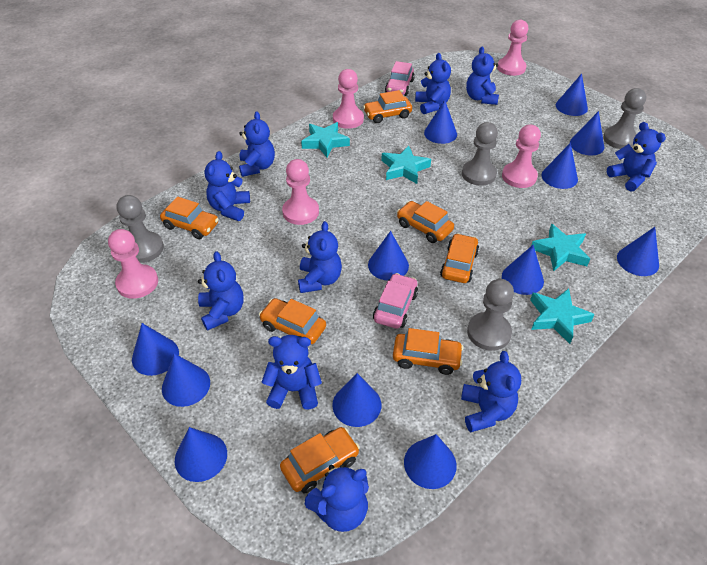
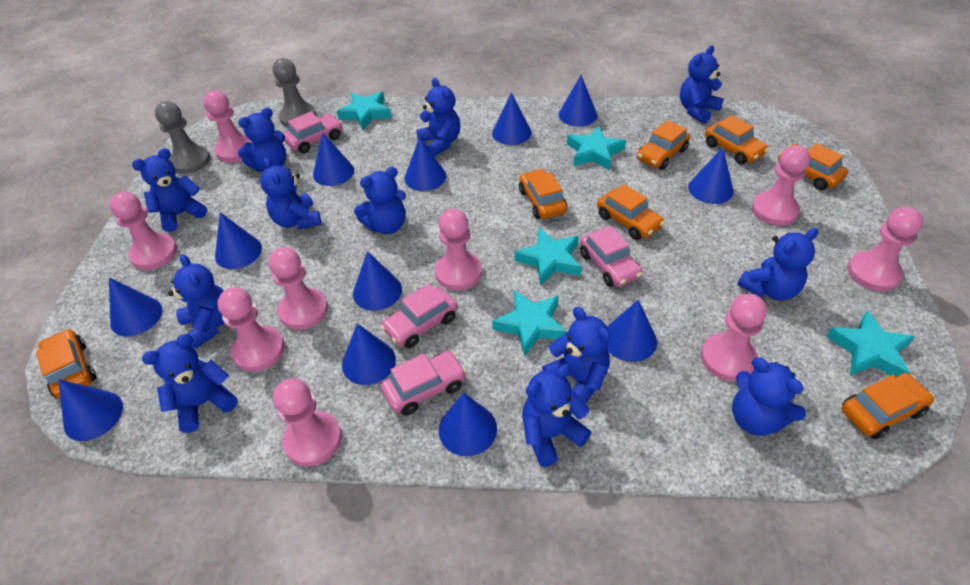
blue teddy bear: [198,251,244,331] [205,151,250,221] [239,111,275,177] [262,335,322,410] [298,221,342,293] [305,465,369,532] [415,53,451,114] [461,351,521,432] [466,47,499,105] [607,122,666,192] = 10 -> [132,148,207,232] [142,334,238,433] [168,254,224,349] [238,107,286,172] [260,158,321,229] [354,167,406,234] [416,78,460,157] [522,364,592,467] [542,307,611,404] [680,45,724,123] [732,357,806,436] [737,228,818,301] = 12
grey pawn: [117,195,164,263] [462,122,498,186] [467,279,514,351] [603,88,646,149] = 4 -> [155,101,210,174] [272,58,316,127] = 2
pink car: [373,273,418,329] [385,61,415,96] = 2 -> [283,112,343,153] [380,284,458,348] [381,351,467,415] [580,226,642,287] = 4
pink pawn: [108,229,158,299] [282,159,319,225] [333,69,364,129] [497,20,528,76] [502,124,541,188] = 5 -> [109,192,177,270] [203,91,252,163] [217,287,285,372] [269,247,328,330] [273,378,342,466] [435,209,482,291] [701,293,767,381] [752,145,810,226] [848,207,923,291] = 9
turquoise star: [301,122,350,157] [381,146,431,184] [530,288,595,344] [531,224,590,272] = 4 -> [336,91,392,130] [492,290,567,357] [514,228,582,286] [567,126,626,170] [826,310,915,376] = 5

